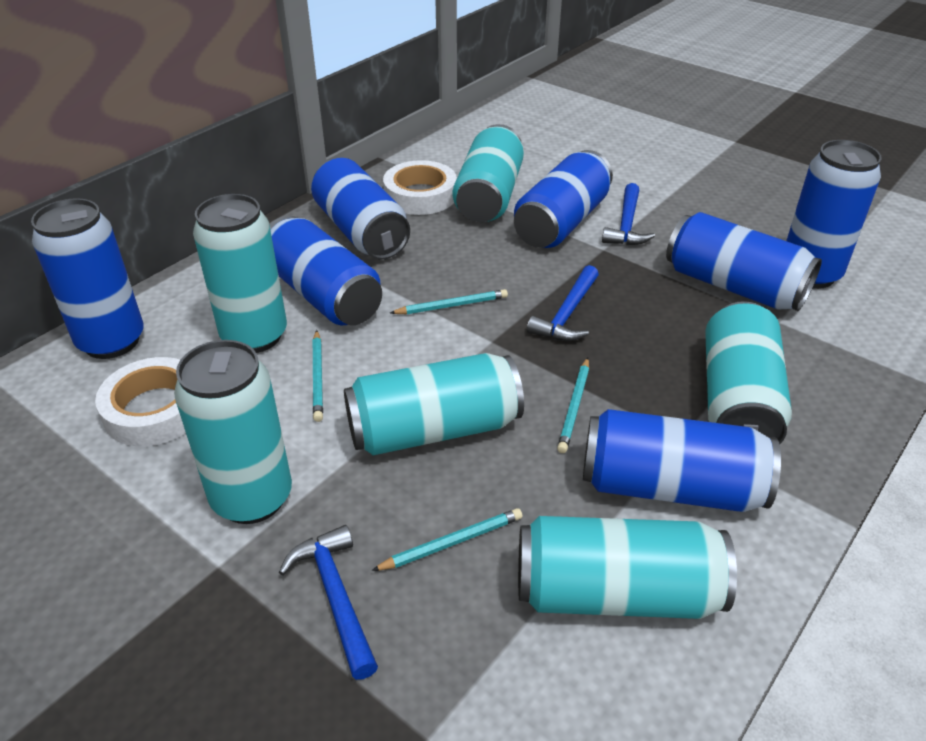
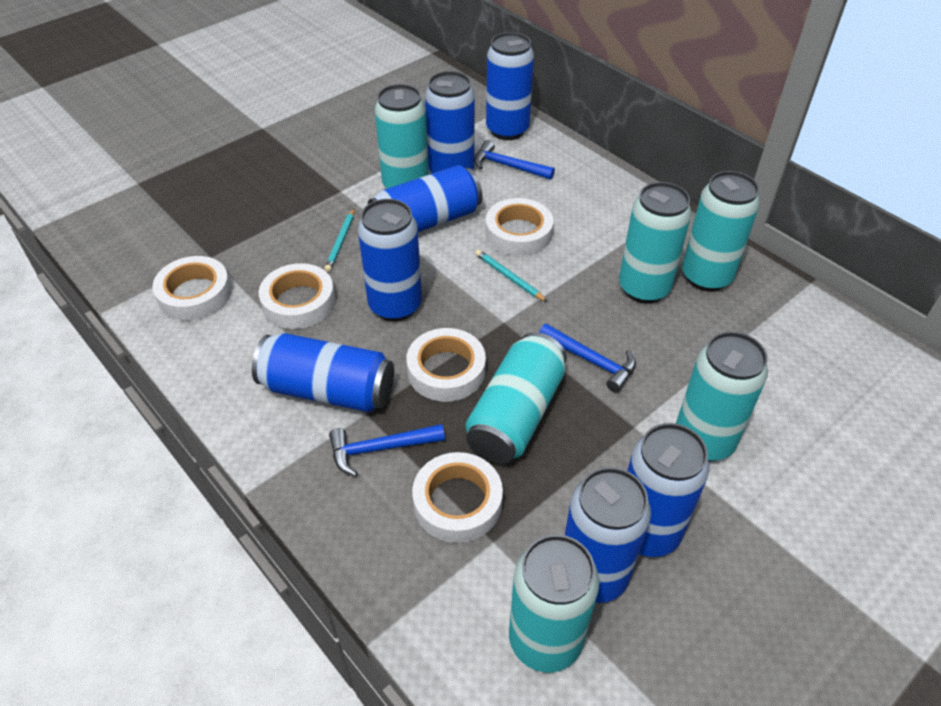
turquoise pencil: [312,330,323,422] [372,508,523,571] [390,289,508,314] [557,358,589,453] = 4 -> [324,208,354,272] [475,250,547,302] = 2
white tape: [95,357,186,446] [383,160,457,215] = 2 -> [152,256,232,321] [259,263,335,329] [406,328,486,402] [412,452,503,543] [485,198,553,256] = 5

